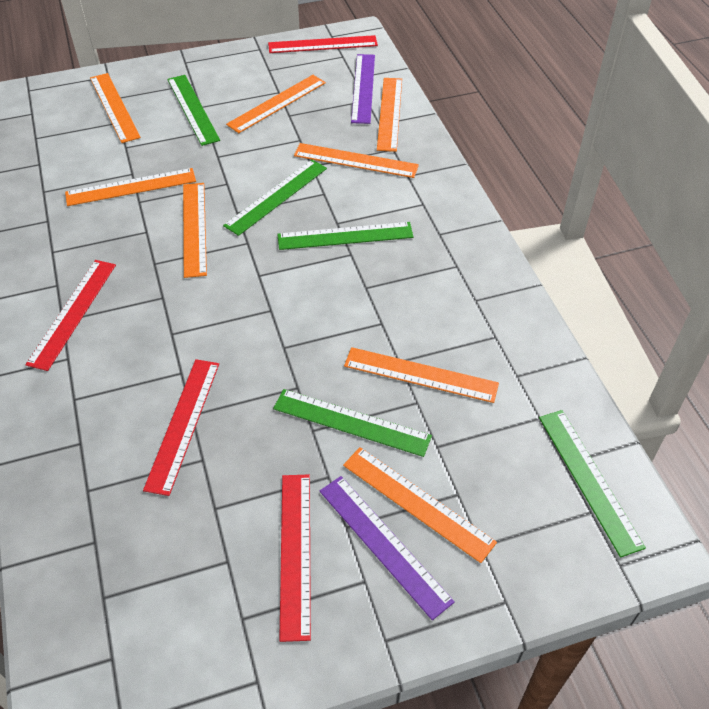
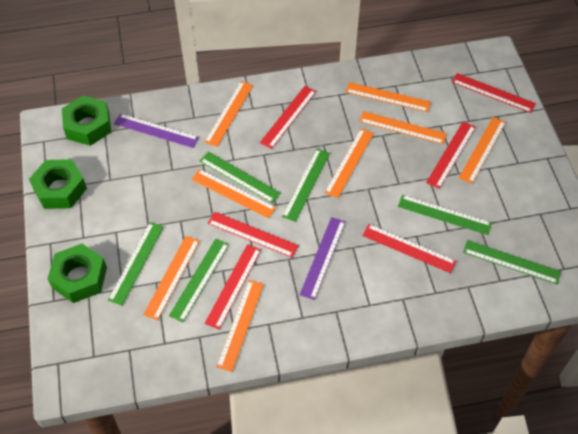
green nut: none = 0 -> [29,159,87,209] [47,244,107,303] [62,96,111,146] = 3
green ruler: [167,75,220,146] [223,160,327,236] [273,389,432,457] [277,222,414,250] [539,410,646,558] = 5 -> [108,222,164,306] [169,239,229,322] [200,151,281,203] [282,149,330,222] [398,195,492,235] [463,240,561,284] = 6
red ruler: [26,260,116,371] [143,359,219,496] [268,35,378,53] [279,475,311,642] = 4 -> [205,244,261,329] [208,212,299,258] [260,86,316,149] [362,224,456,273] [426,121,476,189] [452,73,536,113] = 6

